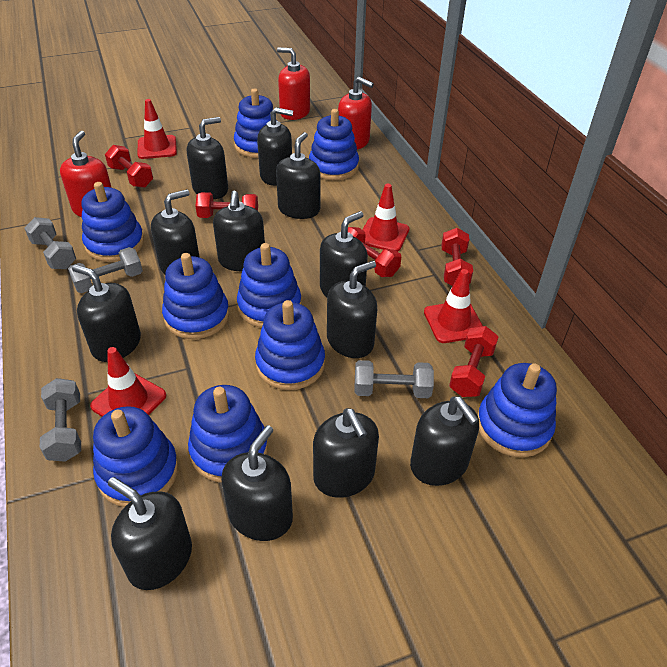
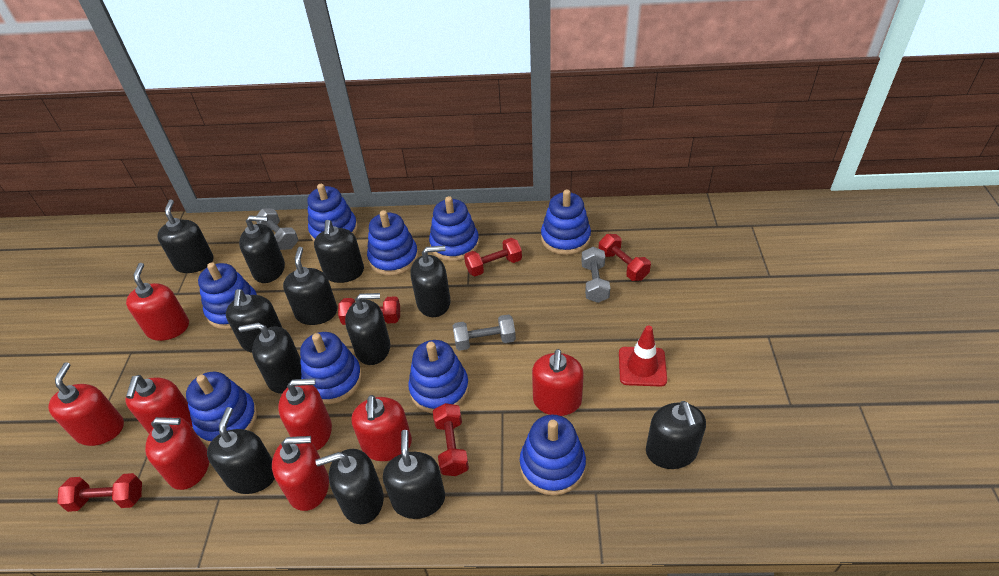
grey dumbbell: [25,217,76,269] [40,378,81,462] [68,247,143,293] [355,360,434,398] = 4 -> [256,209,298,250] [453,314,516,351] [581,247,610,303] = 3
red soap dispenser: [60,131,112,217] [277,47,310,120] [338,77,374,149] = 3 -> [48,362,124,446] [125,375,193,433] [126,263,189,341] [145,417,209,490] [272,436,329,511] [278,378,332,450] [351,395,412,461] [532,349,584,416] = 8
red traffic cone: [90,347,166,416] [138,99,177,159] [362,184,409,252] [424,269,483,343] = 4 -> [619,325,667,387] = 1

